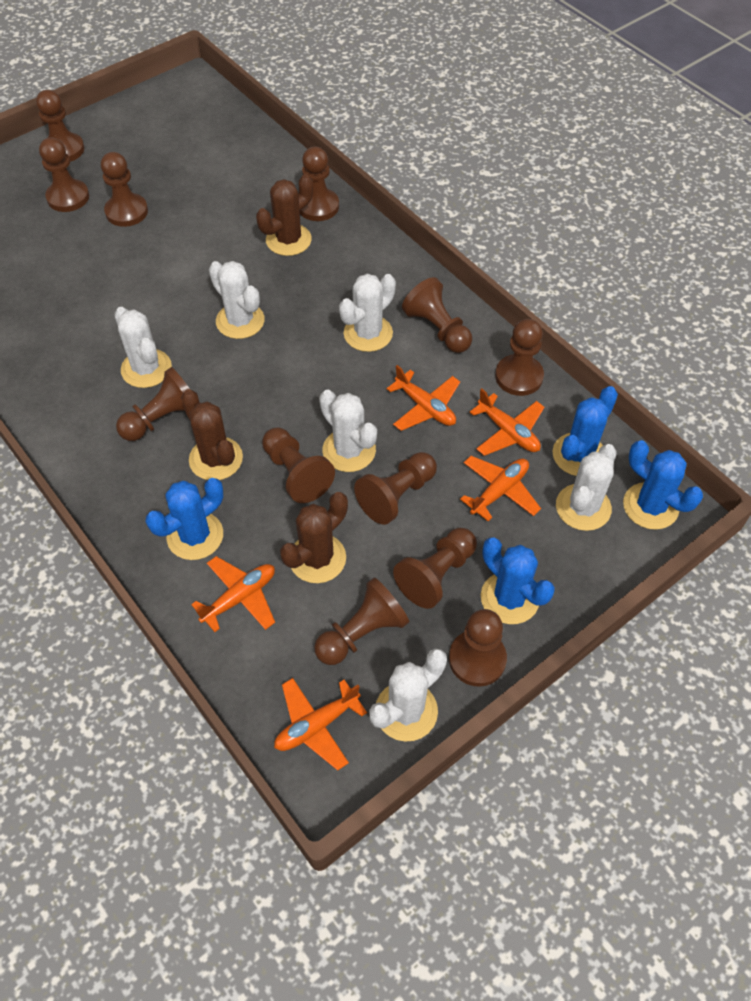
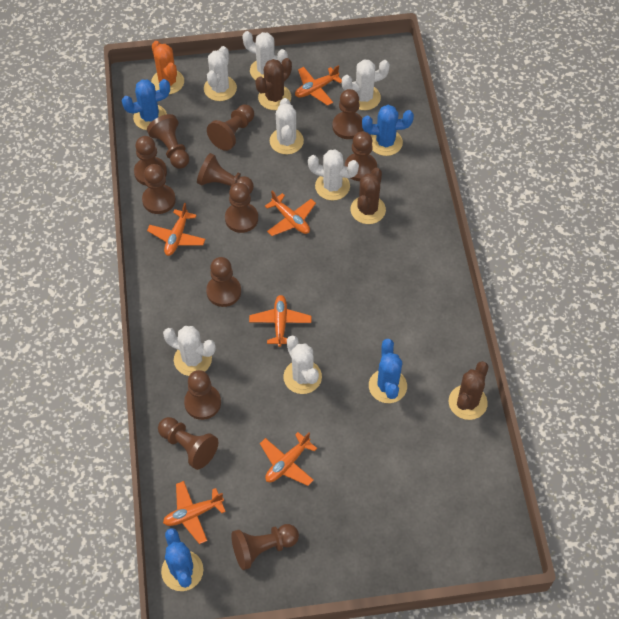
orange cactus: none = 0 -> [151,41,184,94] = 1
orange plane: [191,556,275,632] [274,678,367,771] [387,365,460,431] [460,456,541,521] [470,388,545,456] = 5 -> [147,203,206,256] [163,481,226,544] [249,295,311,347] [260,432,317,486] [265,191,316,236] [295,65,342,106] = 6
white cactus: [114,307,172,388] [209,261,265,339] [319,390,377,472] [339,274,396,352] [369,648,447,742] [556,444,617,531] = 6 -> [163,326,216,376] [204,46,237,101] [242,31,288,80] [270,98,304,155] [283,336,322,394] [308,149,359,201] [342,60,390,110] = 7

